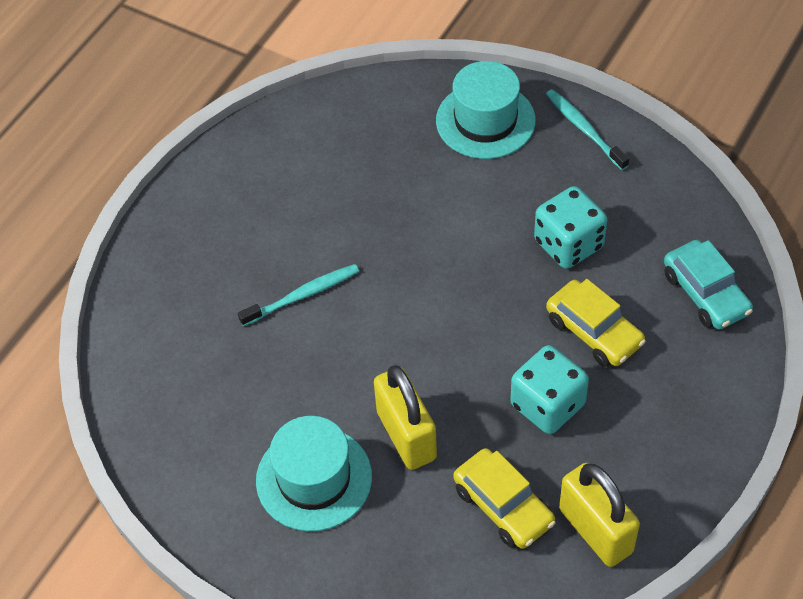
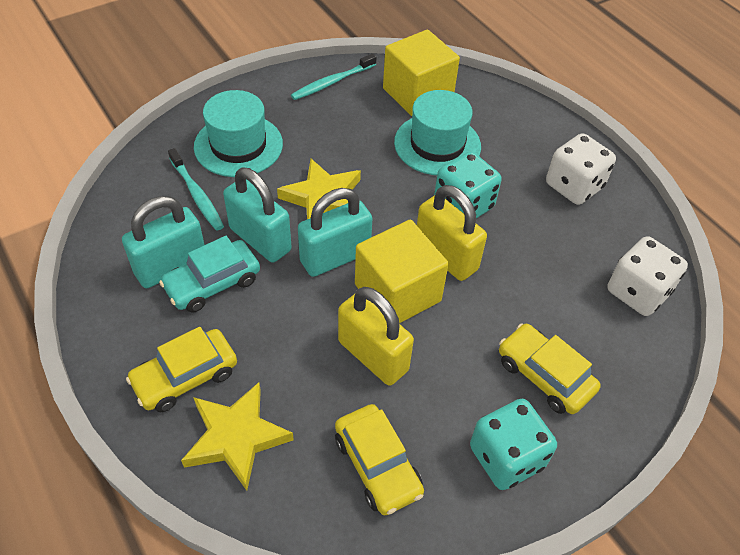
turquoise padlock: none = 0 -> [122,196,204,288] [223,167,292,263] [298,188,373,277] = 3
white dice: none = 0 -> [546,133,616,205] [607,236,688,316] = 2
yellow car: [453,448,556,549] [546,279,646,367] = 2 -> [126,327,237,412] [335,404,424,515] [499,323,601,414] = 3
yellow cube: none = 0 -> [355,220,449,323] [383,30,460,116] = 2
yellow star: none = 0 -> [181,382,294,491] [277,159,361,219] = 2

